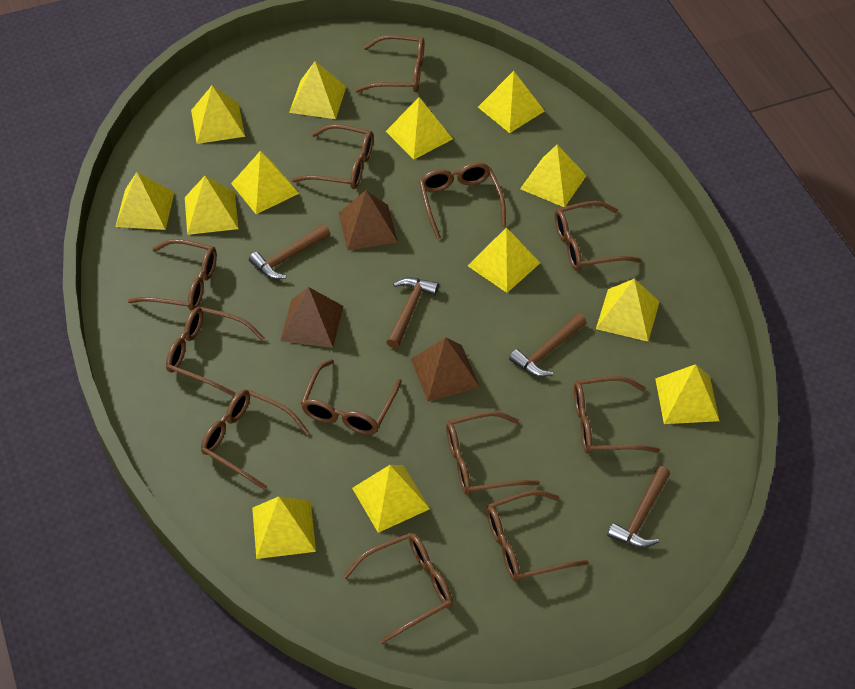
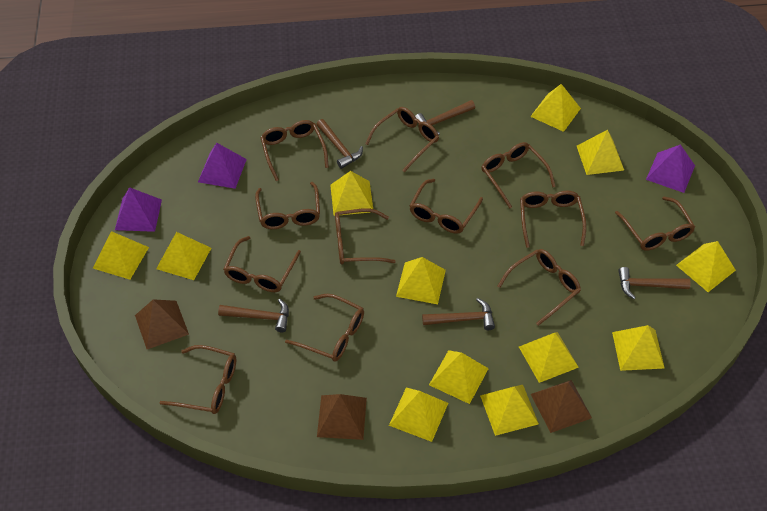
brown hammer: [249,224,330,279] [386,277,439,348] [509,313,587,377] [607,466,670,548] = 4 -> [218,299,289,332] [316,119,363,169] [415,100,475,135] [422,298,495,330] [618,267,691,299] = 5
purple pyramid: none = 0 -> [115,187,162,232] [198,143,247,189] [646,144,695,193] = 3
yellow pyramid: [115,172,174,230] [185,176,238,235] [191,85,245,144] [231,151,299,214] [252,496,316,559] [289,61,346,119] [352,465,430,533] [386,97,453,160] [468,227,540,293] [478,71,545,133] [520,145,587,207] [596,279,660,342] [655,364,719,424] = 13 -> [93,231,149,280] [156,232,211,280] [330,171,373,216] [389,387,448,442] [396,257,446,304] [429,350,489,404] [480,385,539,436] [519,332,579,383] [530,84,581,132] [577,130,624,175] [612,325,665,371] [676,241,736,292] = 12

